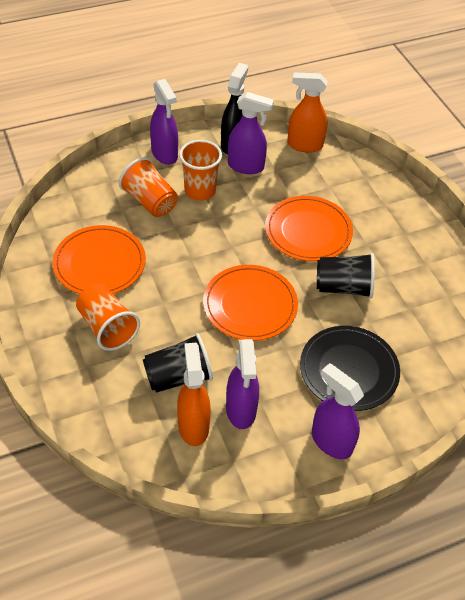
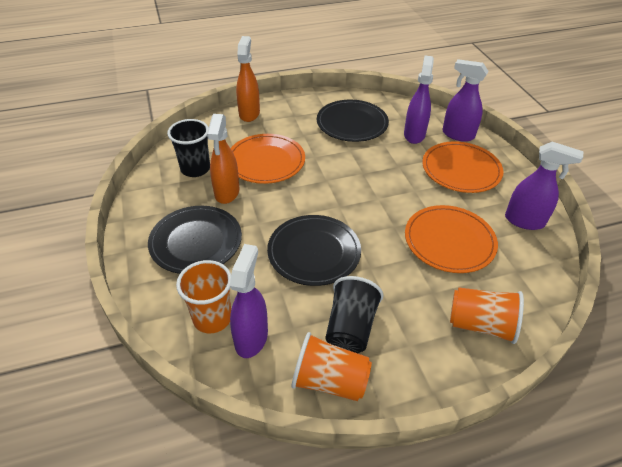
black plate: [300,326,400,411] = 1 -> [148,206,242,274] [267,215,361,286] [317,100,389,142] = 3
black spray bottle: [221,63,248,154] = 1 -> none = 0

